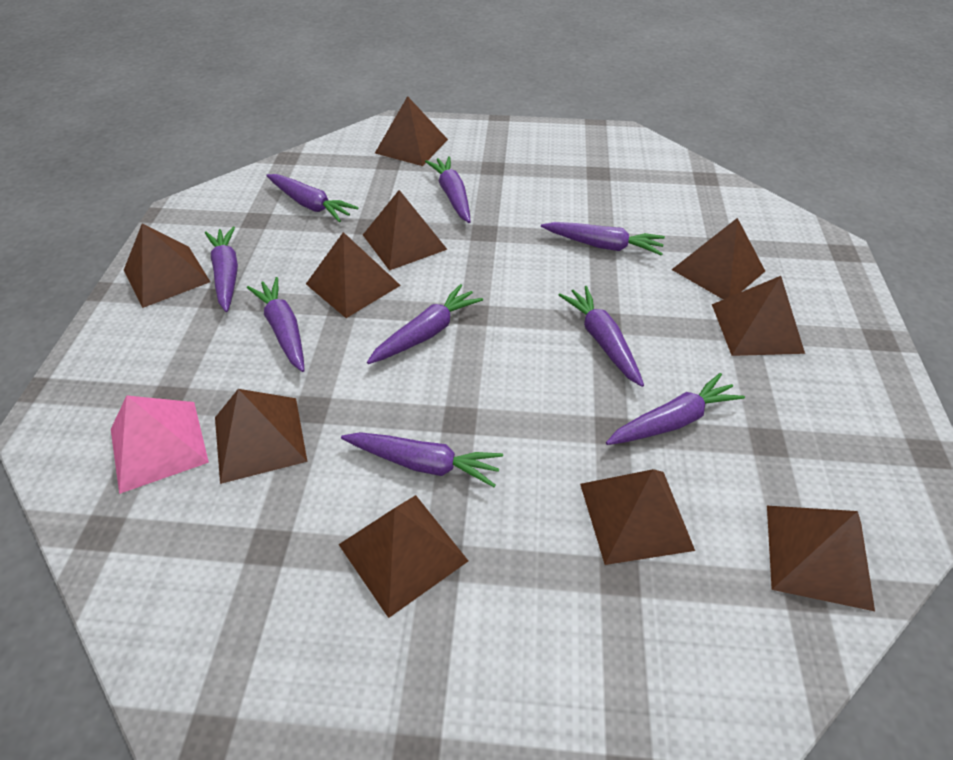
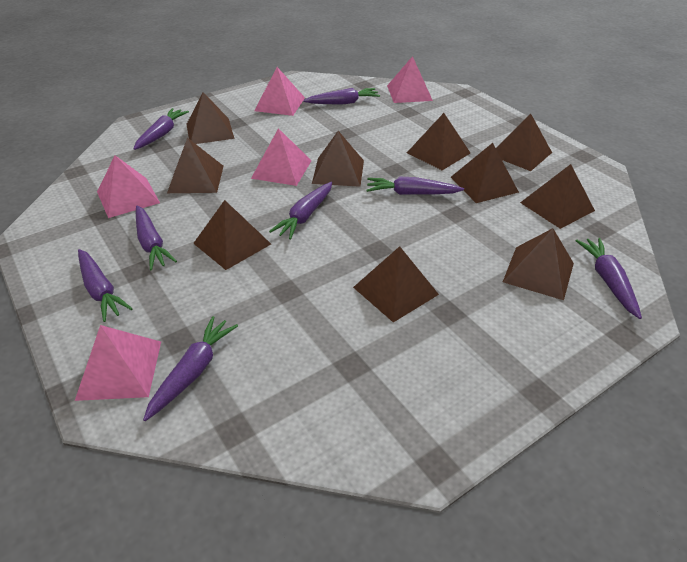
pink pyramid: [111,395,209,494] = 1 -> [75,325,161,401] [97,155,160,218] [251,128,312,186] [254,67,305,116] [387,56,433,103] = 5
purple carrot: [205,226,238,312] [247,277,305,372] [266,174,358,222] [341,432,503,487] [367,284,483,364] [425,156,471,223] [541,222,665,256] [559,286,644,387] [606,373,745,445] = 9 -> [78,249,133,322] [133,108,189,150] [136,206,177,270] [143,316,238,421] [269,182,332,240] [303,88,380,105] [367,177,464,195] [575,238,642,319] = 8

